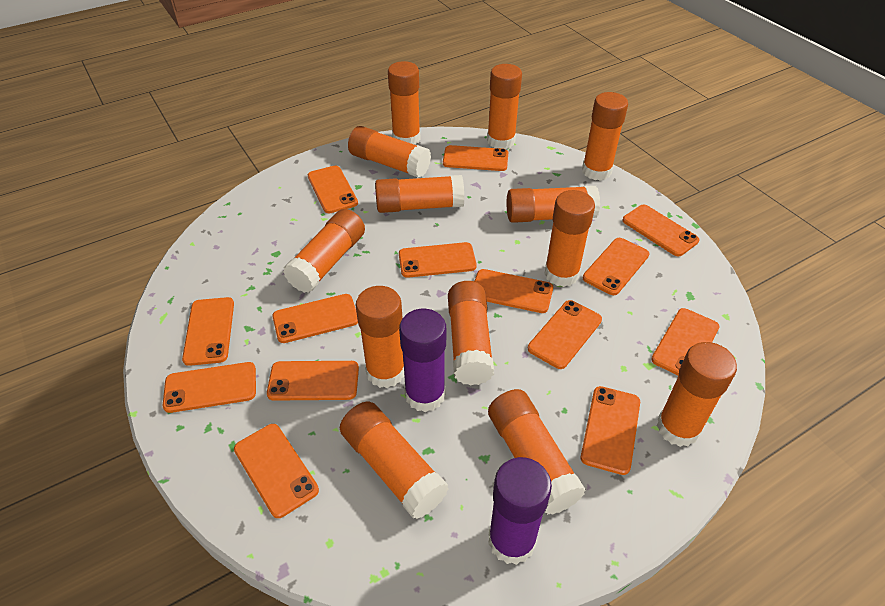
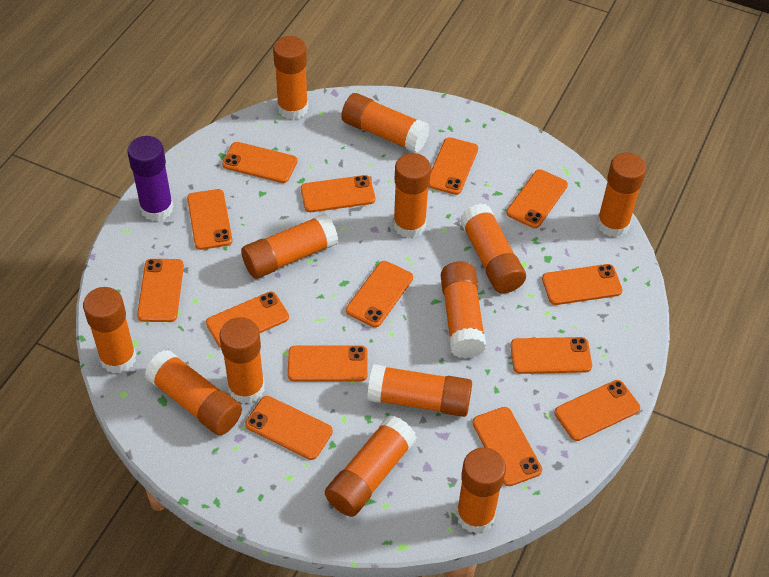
purple glue stick: [399,309,446,412] [488,457,552,565] = 2 -> [127,136,174,221] = 1

